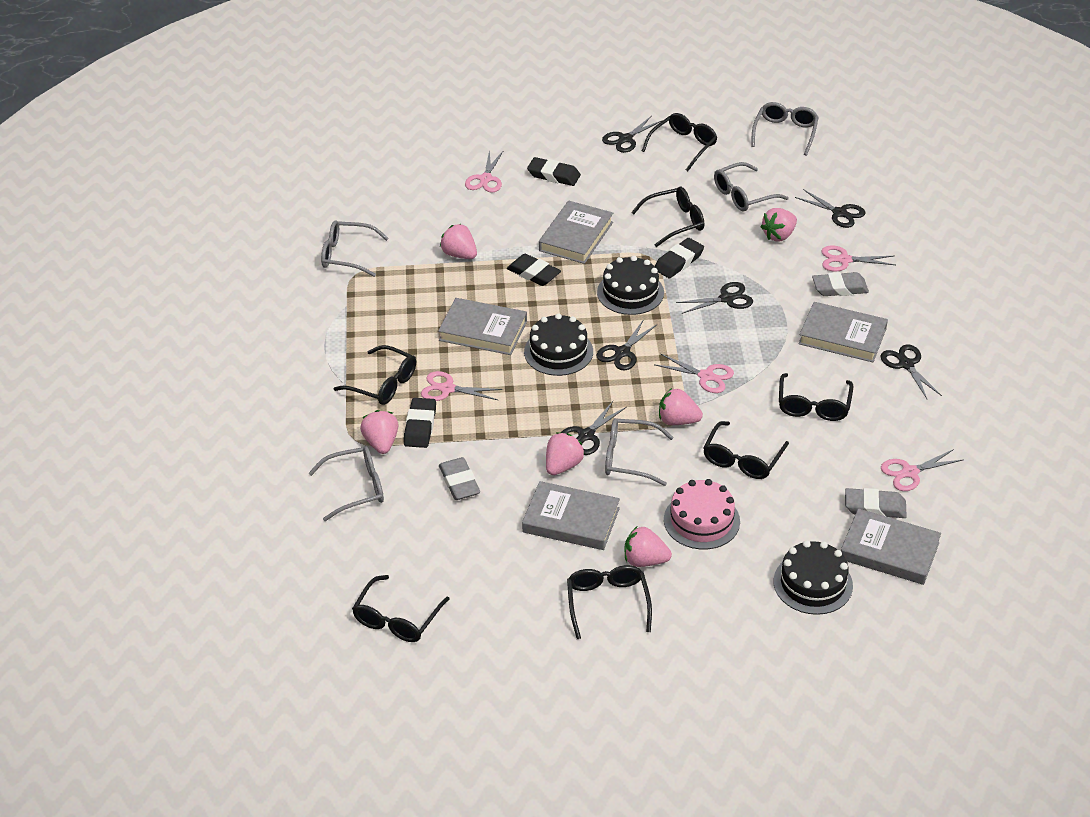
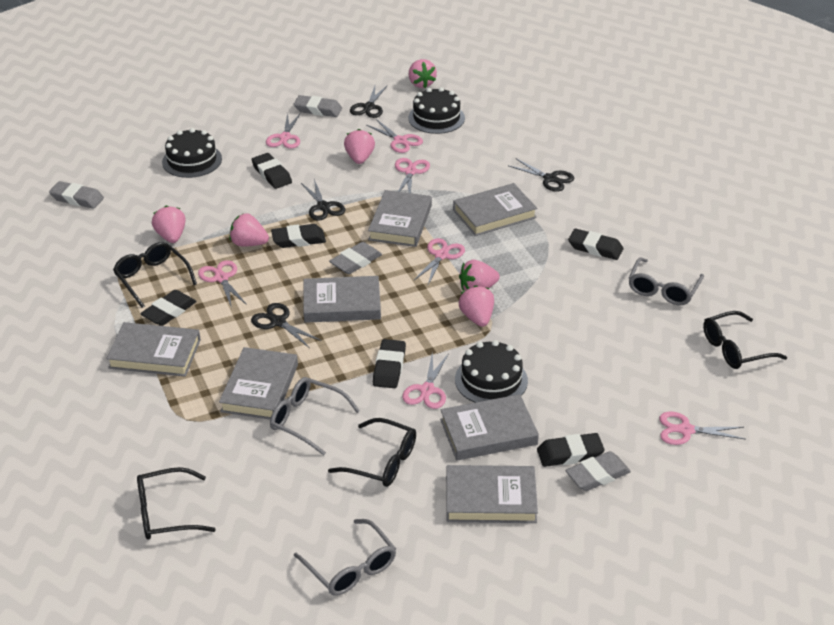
black eraser: [404,398,436,448] [507,254,561,286] [527,157,581,186] [655,238,704,278] = 4 -> [140,290,197,326] [251,153,292,189] [271,224,326,248] [373,339,406,388] [537,433,605,467] [568,229,623,260] = 6
black glasses: [333,345,416,405] [352,575,450,642] [567,565,652,639] [631,187,704,247] [642,113,717,171] [703,421,789,479] [779,373,853,421] = 7 -> [113,242,197,308] [137,467,216,540] [328,418,416,487] [703,311,787,369] = 4
black scissors: [561,401,627,455] [596,319,656,370] [602,116,661,153] [676,282,753,314] [795,189,865,228] [880,344,942,399] = 6 -> [251,303,322,348] [301,179,345,221] [350,85,388,118] [508,159,574,192] = 4
grey book: [438,298,527,355] [522,481,620,550] [539,201,613,264] [799,302,888,362] [841,508,941,585] = 5 -> [106,322,201,377] [219,347,298,419] [303,276,381,323] [368,190,432,247] [440,394,539,460] [446,465,538,523] [453,183,537,236] = 7
grey eraser: [439,457,480,500] [812,272,869,296] [845,488,907,518] = 3 -> [49,181,104,209] [294,95,342,117] [329,242,382,274] [565,451,631,491] = 4
grey glasses: [309,446,384,521] [321,220,389,277] [605,418,673,486] [714,162,789,211] [751,102,819,156] = 5 -> [270,377,360,455] [294,519,396,596] [629,257,704,305] = 3
pink cake: [664,479,740,549] = 1 -> none = 0
pink scissors: [421,371,502,401] [465,150,504,192] [654,354,734,393] [821,246,895,272] [881,449,964,491] = 5 -> [198,260,247,308] [266,113,301,149] [366,119,423,153] [395,158,430,193] [402,352,449,409] [414,238,465,285] [659,412,746,445] = 7

